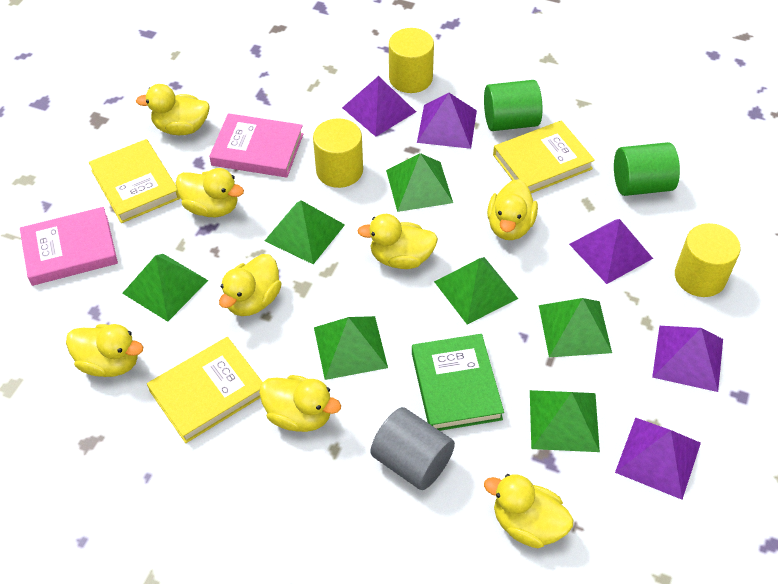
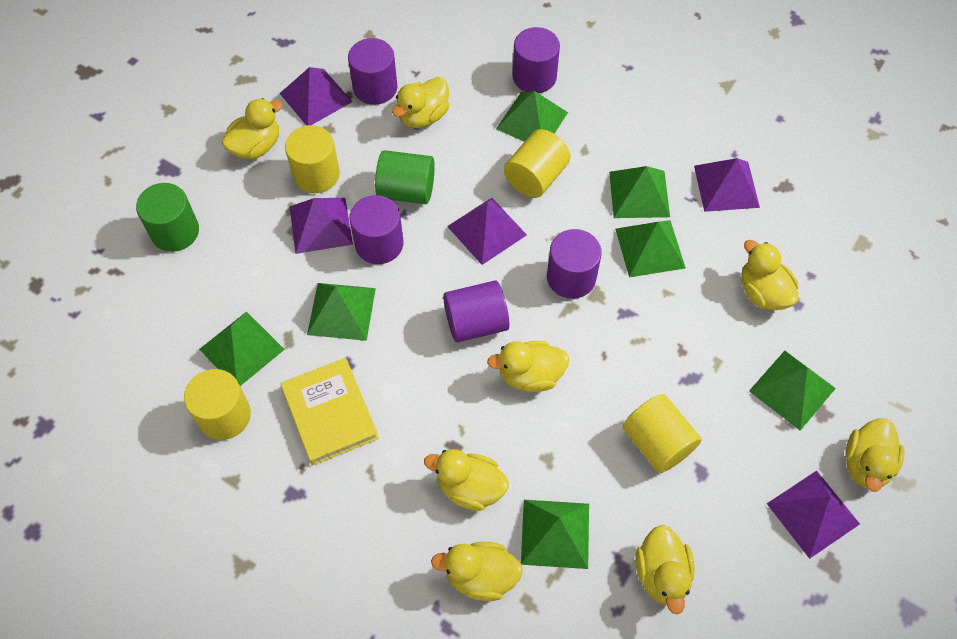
green book: [412,334,504,431] = 1 -> none = 0
grey cylinder: [370,407,455,490] = 1 -> none = 0
pink book: [20,207,118,286] [209,113,303,178] = 2 -> none = 0
purple cylinder: none = 0 -> [348,38,397,105] [349,195,403,264] [443,281,509,343] [513,27,560,93] [547,229,602,299] = 5
yellow book: [89,139,180,223] [147,337,263,443] [493,120,595,193] = 3 -> [280,358,379,466] = 1
yellow cylinder: [313,118,363,188] [389,28,434,93] [675,223,741,297] = 3 -> [184,369,251,440] [285,125,340,193] [504,129,571,198] [623,394,702,473] = 4

